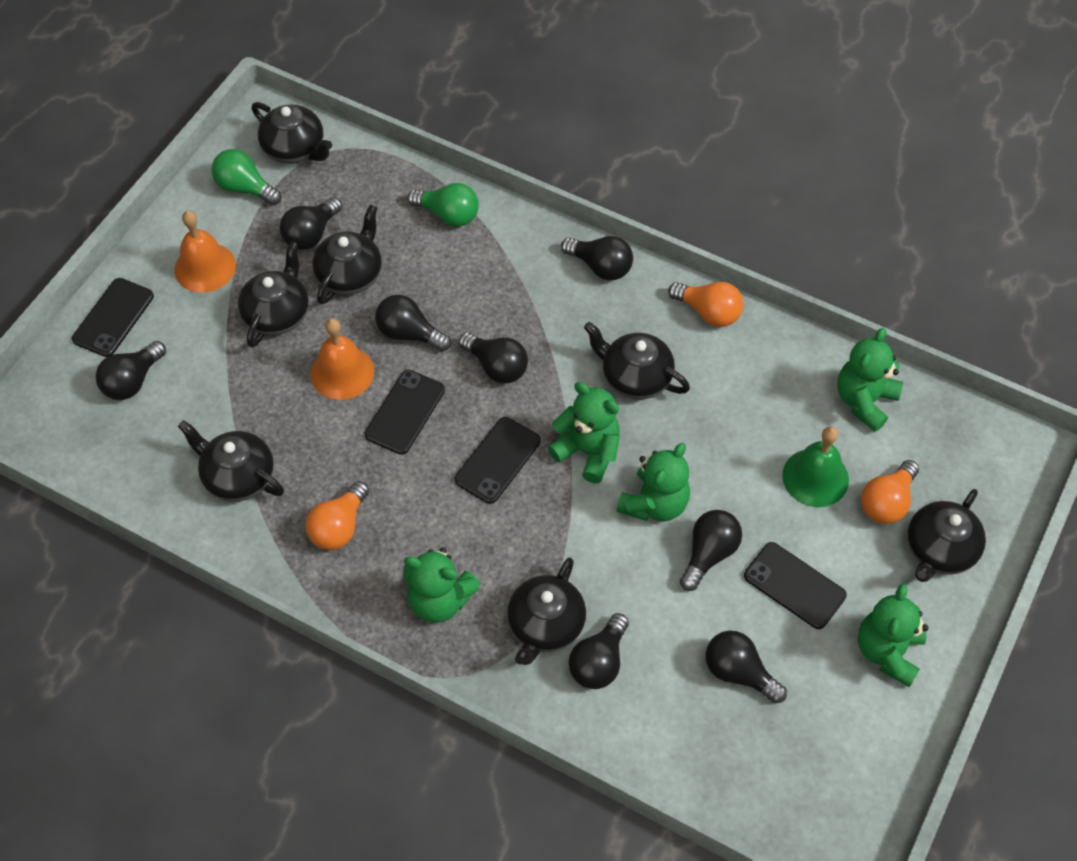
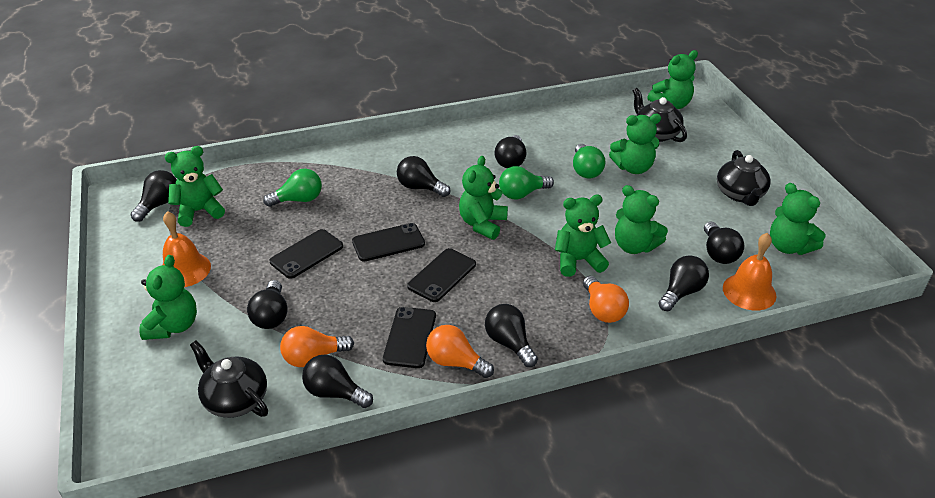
black teapot: [178,420,284,502] [238,242,309,348] [252,102,332,164] [313,205,382,304] [507,557,586,665] [584,322,690,399] [907,489,986,582] = 7 -> [190,341,268,418] [632,88,687,142] [717,150,771,206] = 3
green bell: [782,426,849,507] = 1 -> none = 0
green light bulb: [211,149,281,205] [407,183,479,227] = 2 -> [263,168,322,207] [499,166,554,199] [573,144,606,178] = 3
green teddy bear: [404,547,480,623] [548,382,620,483] [616,443,690,521] [837,328,903,432] [858,584,928,687] = 5 -> [139,255,197,340] [165,146,225,227] [459,156,508,240] [555,195,611,277] [609,114,661,174] [615,185,668,254] [647,50,698,109] [770,183,826,255] = 8

